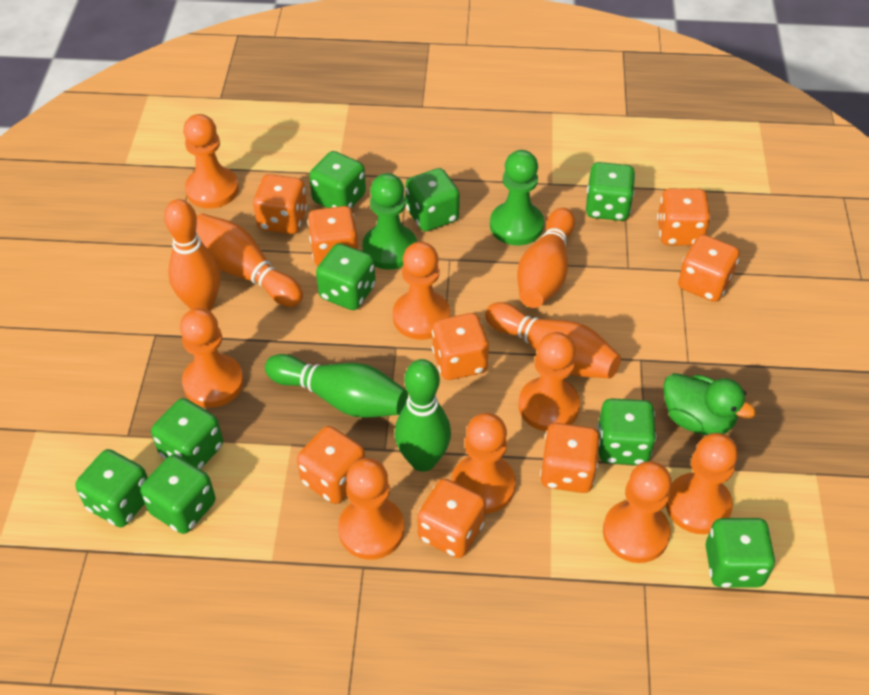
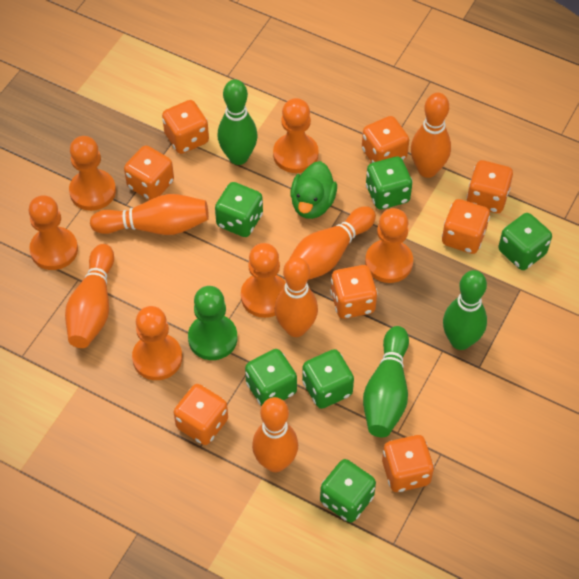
green bowling pin: [265,354,408,418] [395,359,451,472] = 2 -> [218,79,258,165] [363,326,409,437] [443,270,487,350] = 3
green dice: [75,449,148,527] [140,455,215,534] [151,398,223,469] [309,151,366,208] [316,243,375,310] [405,168,460,231] [586,162,635,221] [597,398,656,465] [706,518,775,588] = 9 -> [215,182,263,237] [245,349,297,406] [302,349,354,409] [320,459,376,523] [366,157,412,210] [499,213,552,270] = 6
green pawn: [362,173,417,270] [490,150,544,246] = 2 -> [188,286,237,360] = 1
orange bowling pin: [164,199,220,311] [196,213,303,307] [485,302,621,379] [517,208,575,308] = 4 -> [65,244,114,348] [90,194,209,235] [252,397,298,472] [275,257,318,337] [290,206,376,280] [411,93,451,178] = 6
orange pawn: [180,308,244,408] [183,114,239,209] [338,458,404,560] [393,242,450,340] [451,413,516,514] [518,332,580,431] [603,461,672,563] [666,433,738,534] = 8 -> [28,195,78,270] [69,136,116,211] [132,306,182,380] [241,243,286,318] [273,98,319,173] [365,208,413,283] = 6

